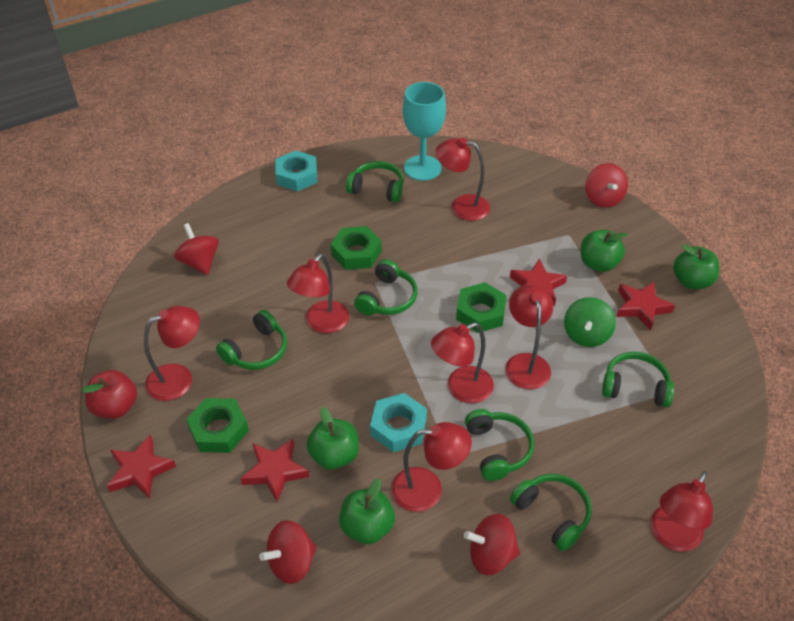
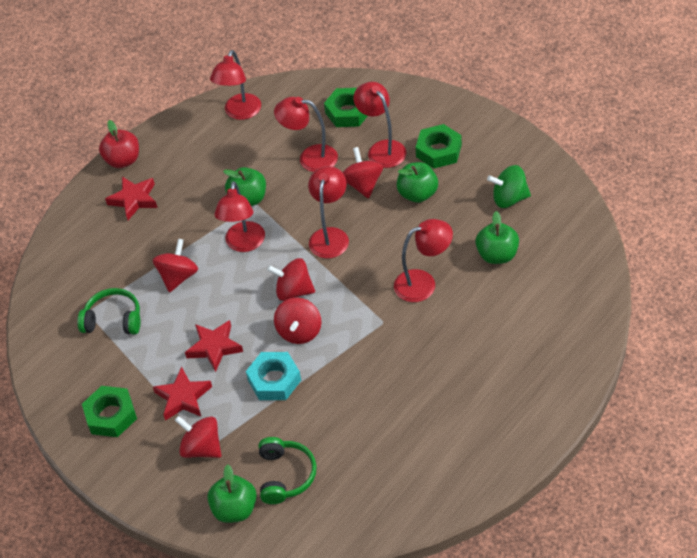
green headphones: [216,310,287,370] [346,161,404,202] [354,259,418,316] [465,409,534,481] [510,474,592,551] [602,352,674,407] = 6 -> [77,288,141,335] [259,437,317,504] = 2
red lamp: [144,306,200,401] [287,254,349,333] [391,422,472,512] [431,322,494,403] [436,138,490,221] [505,284,553,389] [651,471,713,552] = 7 -> [210,50,261,120] [214,181,265,252] [274,97,338,172] [308,166,349,258] [354,82,406,168] [394,219,453,302] = 6
red spinning top: [174,223,219,275] [259,520,317,584] [464,514,520,575] [585,163,628,208] = 4 -> [153,239,198,293] [175,416,222,458] [267,258,315,301] [274,298,321,344] [342,147,383,199] = 5
red star: [107,435,176,499] [241,439,310,502] [510,258,567,306] [616,282,675,331] = 4 -> [105,177,157,220] [153,367,212,421] [185,320,243,372] = 3
turquoise goblet: [403,82,446,181] = 1 -> none = 0
turquoise nut: [275,150,317,192] [370,393,427,452] = 2 -> [246,352,301,400] = 1

